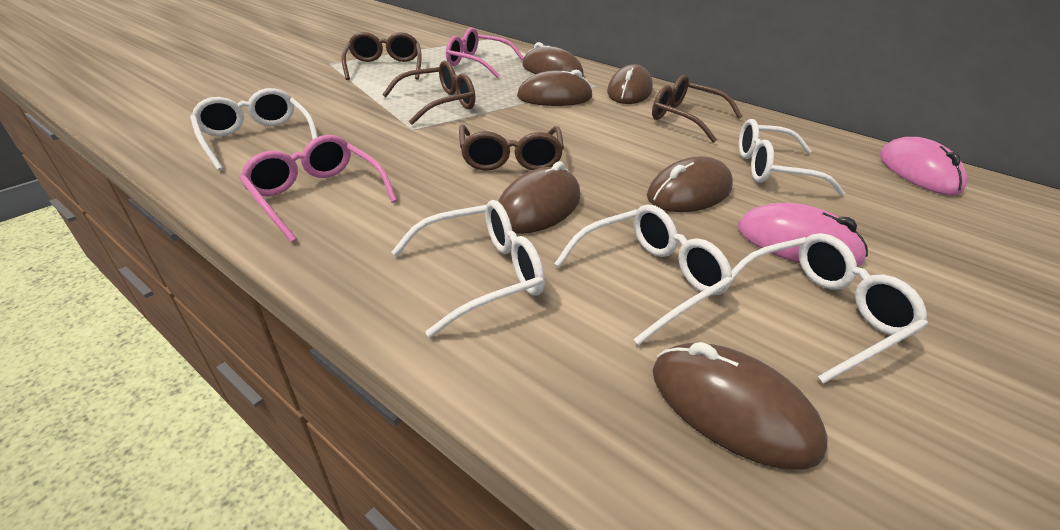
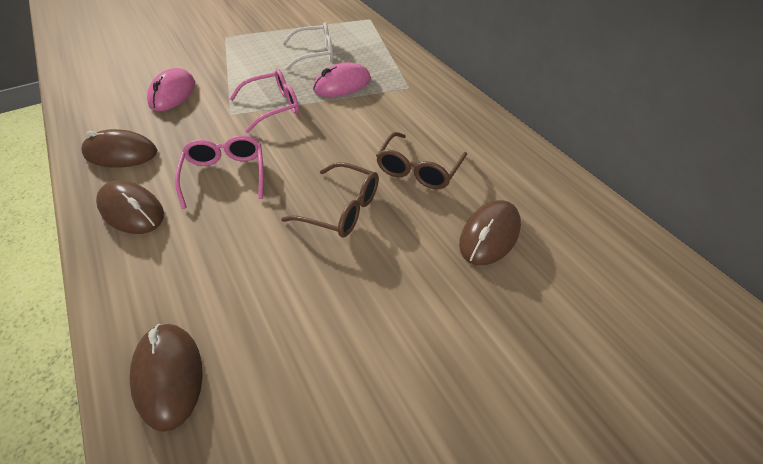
brown glasses: [341,32,422,80] [382,60,476,125] [459,125,564,171] [652,75,742,143] = 4 -> [281,162,379,238] [376,132,467,189] = 2
brown mouse: [498,161,580,234] [517,70,593,106] [522,42,584,77] [607,64,653,104] [647,156,733,212] [653,342,828,470] = 6 -> [81,129,157,168] [96,181,164,234] [130,324,203,432] [459,200,521,265] = 4
white glasses: [190,88,318,171] [391,200,545,338] [554,205,733,345] [731,233,928,384] [739,119,845,196] = 5 -> [282,22,333,70] = 1

